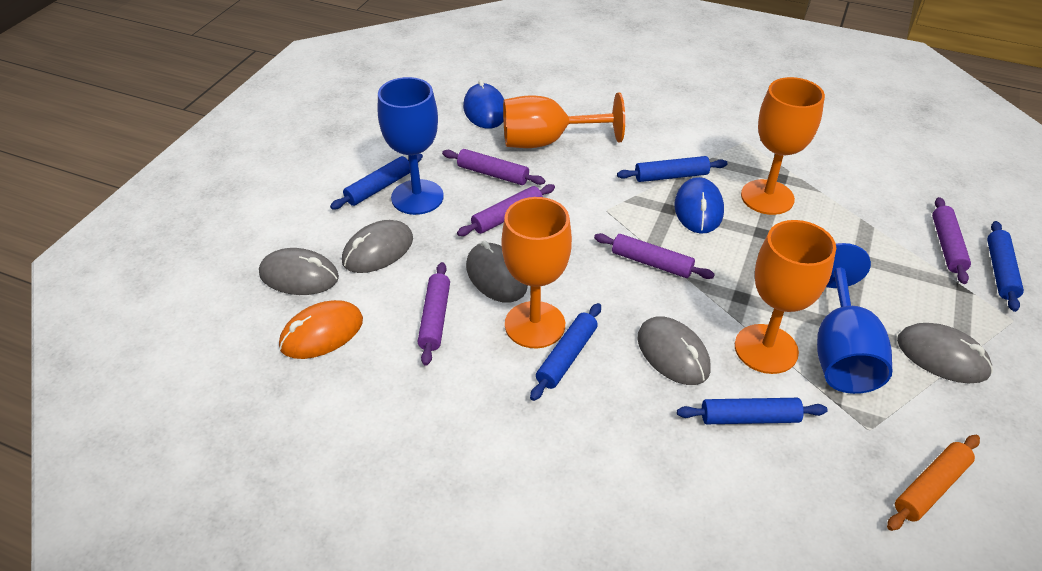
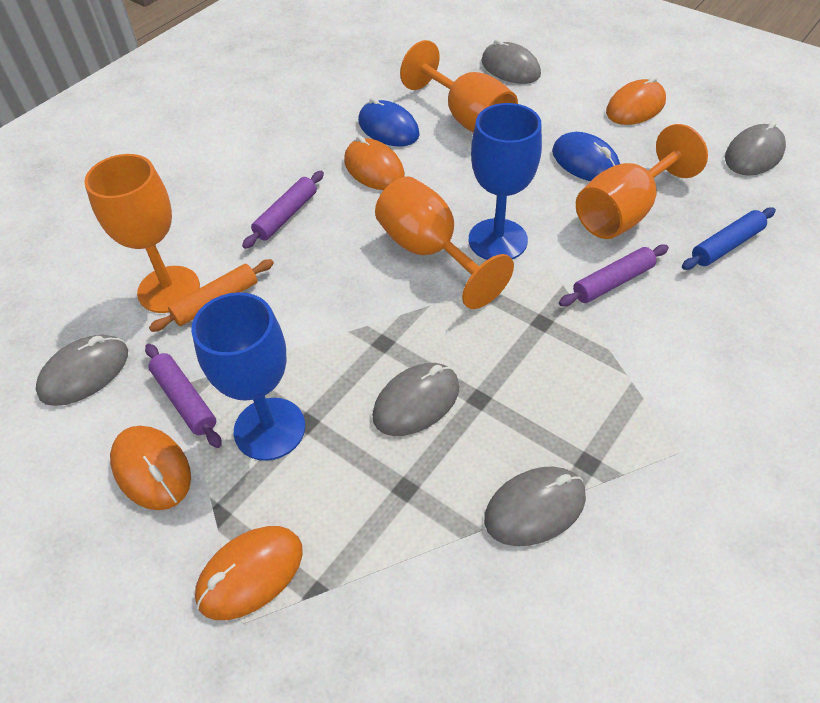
blue rolling pin: [330,154,423,210] [530,303,601,401] [617,156,728,182] [677,398,828,424] [987,221,1024,312] = 5 -> [682,207,776,270] = 1
orange mouse: [279,300,363,359] = 1 -> [110,426,191,510] [195,526,303,620] [344,135,405,190] [606,76,666,125] = 4
purple rolling pin: [418,262,450,366] [442,149,545,185] [457,184,555,236] [594,233,715,279] [932,197,971,284] = 5 -> [145,344,222,448] [242,171,324,249] [559,245,669,306] = 3

